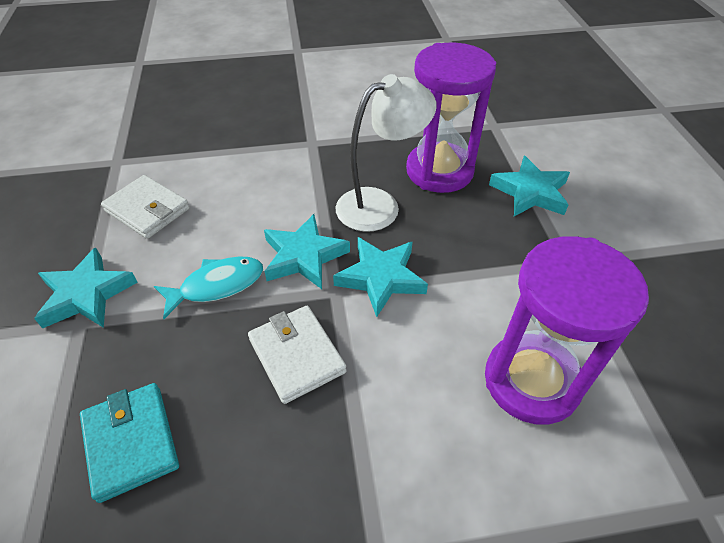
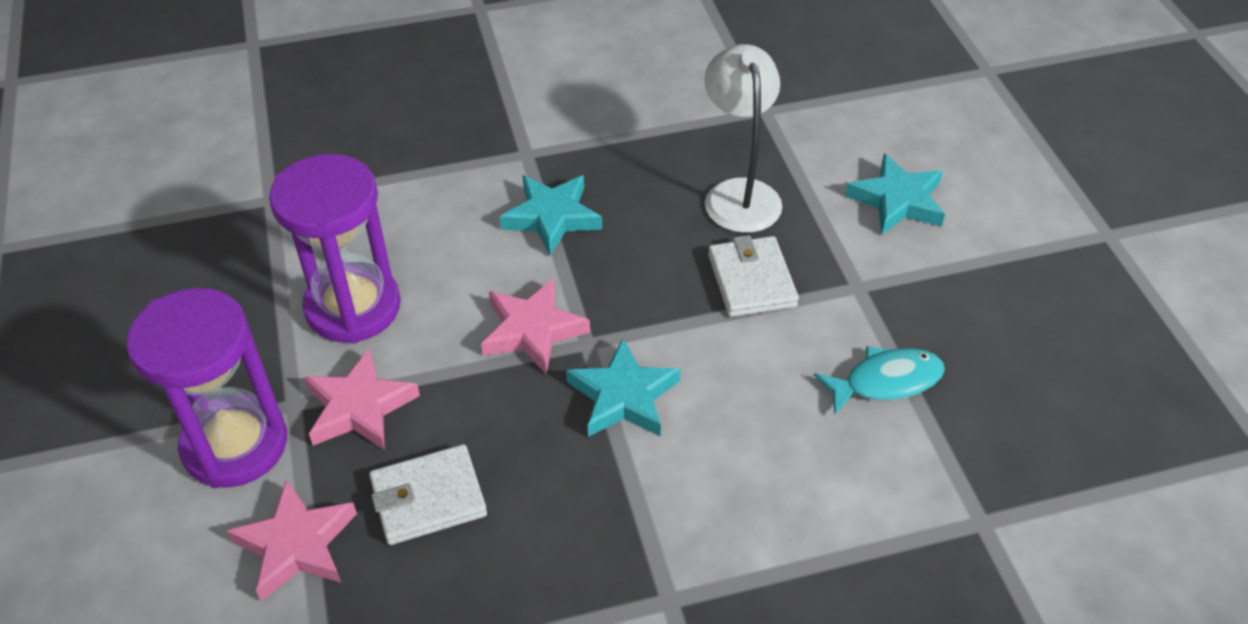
pink star: none = 0 -> [226,479,357,601] [304,348,420,450] [481,278,590,374] = 3
turquoise star: [34,247,138,328] [264,214,350,289] [333,237,428,317] [489,156,570,216] = 4 -> [500,175,602,256] [566,338,681,437] [845,153,945,234] = 3
turquoise wallet: [80,383,179,503] = 1 -> none = 0

